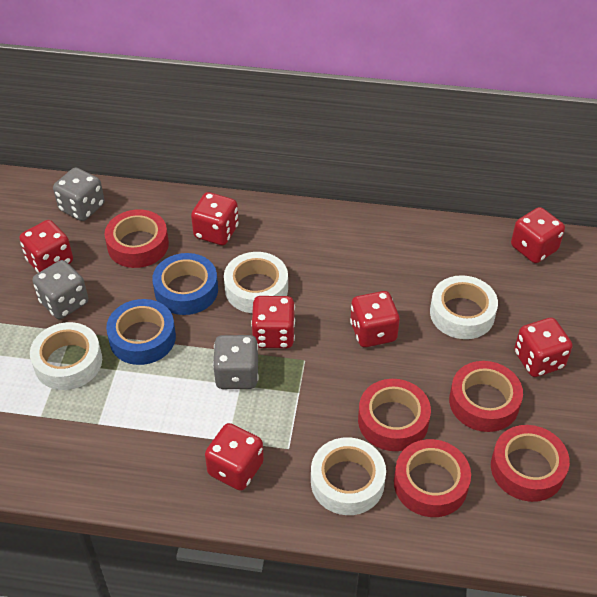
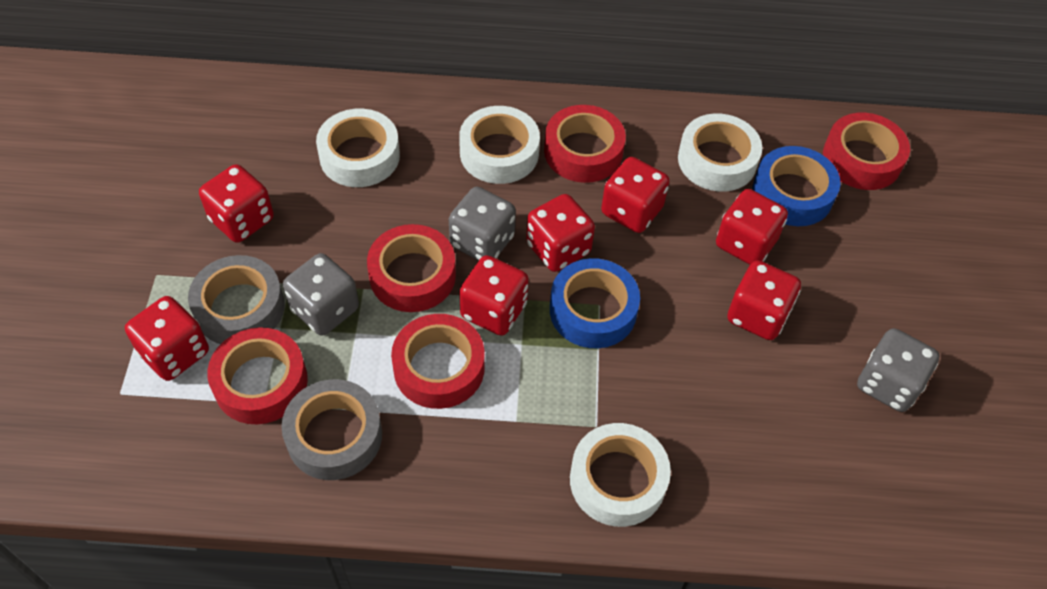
grey tape: none = 0 -> [188,255,285,344] [281,379,382,480] = 2

